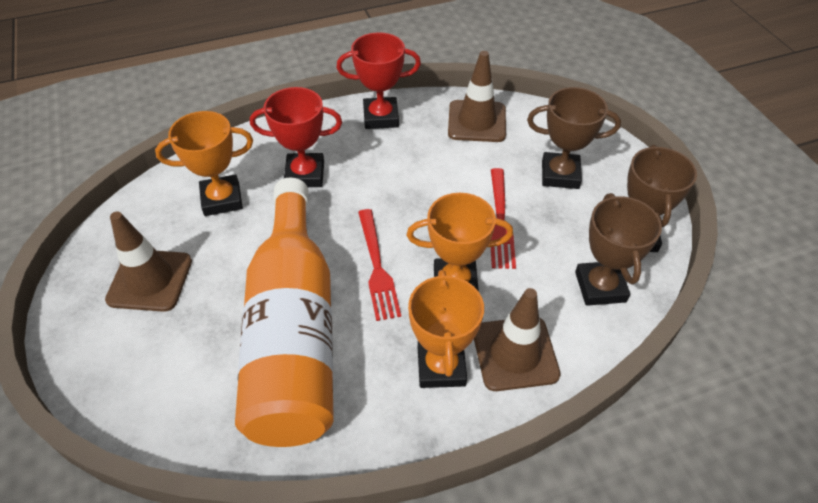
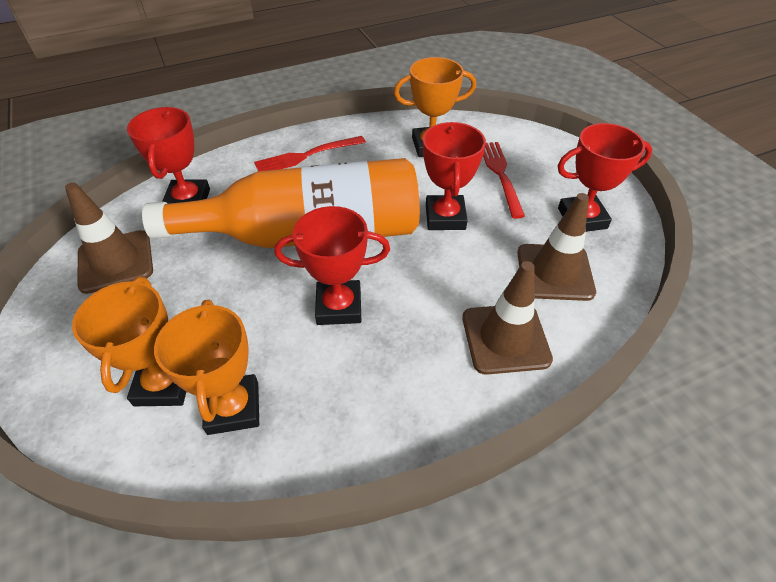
brown trophy: [527,87,621,189] [575,193,662,306] [627,145,697,252] = 3 -> none = 0
red trophy: [250,87,342,187] [337,32,421,129] = 2 -> [127,107,210,204] [274,206,390,325] [423,122,486,230] [558,123,653,232] = 4

